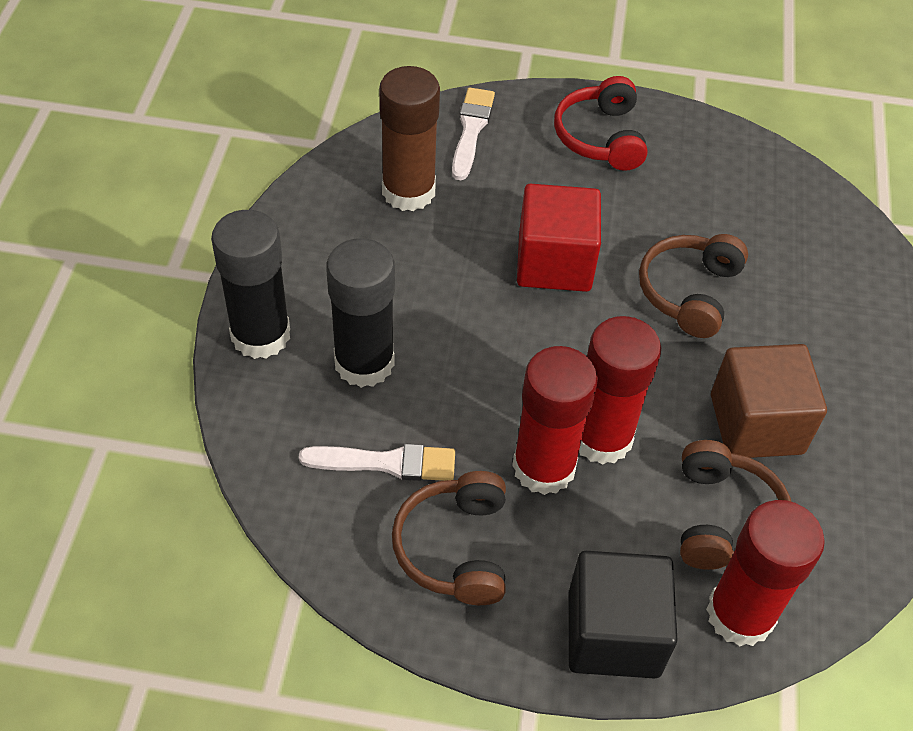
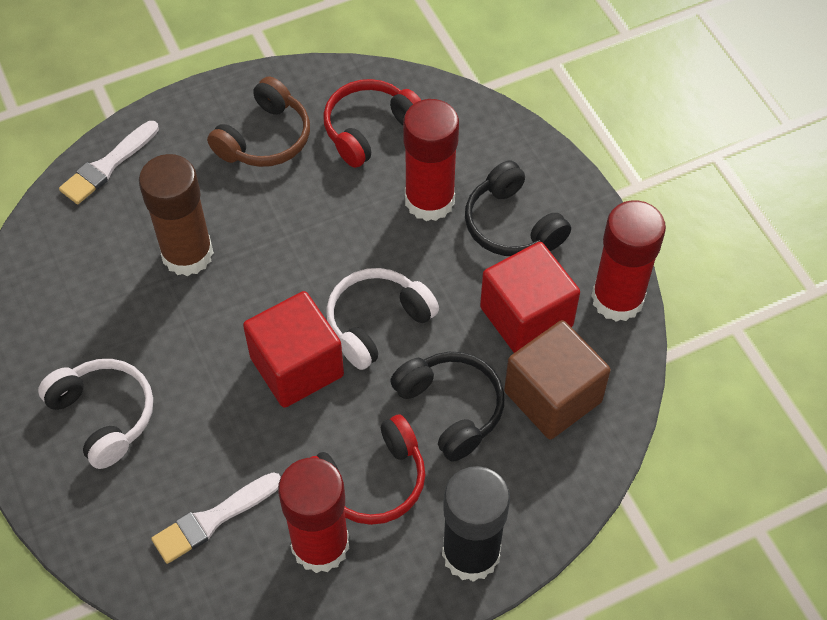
black cube: [569,551,677,678] = 1 -> none = 0
black glue stick: [211,210,290,359] [326,238,395,388] = 2 -> [442,466,510,582] = 1
black headphones: none = 0 -> [390,352,504,462] [465,161,571,256] = 2
brown headphones: [392,471,506,605] [639,234,748,338] [680,440,791,570] = 3 -> [207,76,310,167] = 1
red cube: [517,184,601,292] = 1 -> [243,291,344,408] [480,242,580,353] = 2
red headphones: [554,76,648,171] = 1 -> [310,415,425,525] [323,79,421,168] = 2
white headphones: none = 0 -> [38,359,153,469] [326,268,439,370] = 2

